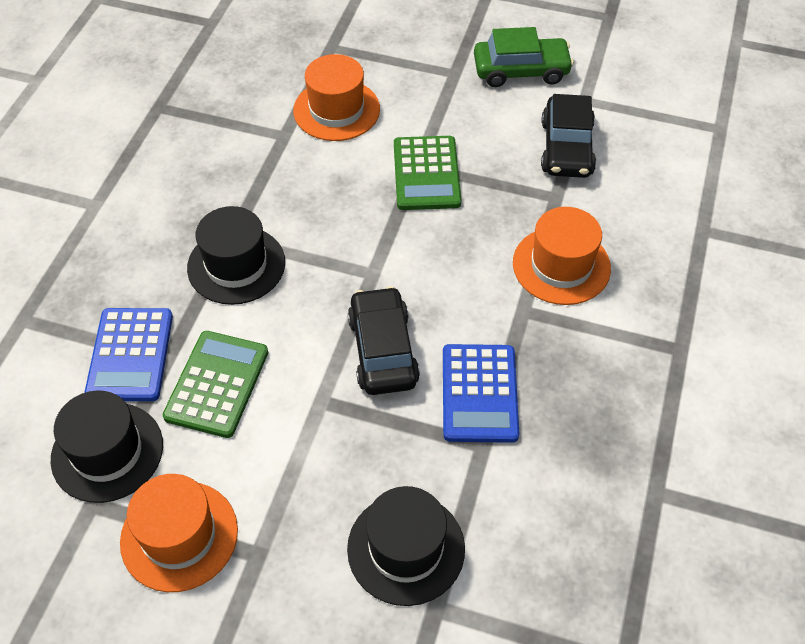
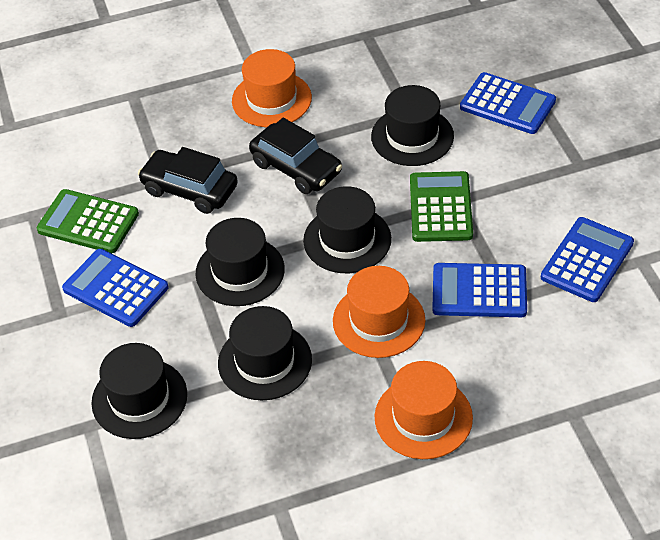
black hat: [51,390,163,503] [187,206,285,305] [347,486,465,606] = 3 -> [92,343,187,439] [196,218,285,306] [218,306,312,400] [303,186,391,273] [371,85,454,166] = 5
blue calculator: [84,308,173,401] [443,344,519,443] = 2 -> [62,249,169,327] [432,263,527,317] [460,72,556,134] [541,217,634,302] = 4
green car: [474,27,574,87] = 1 -> none = 0

